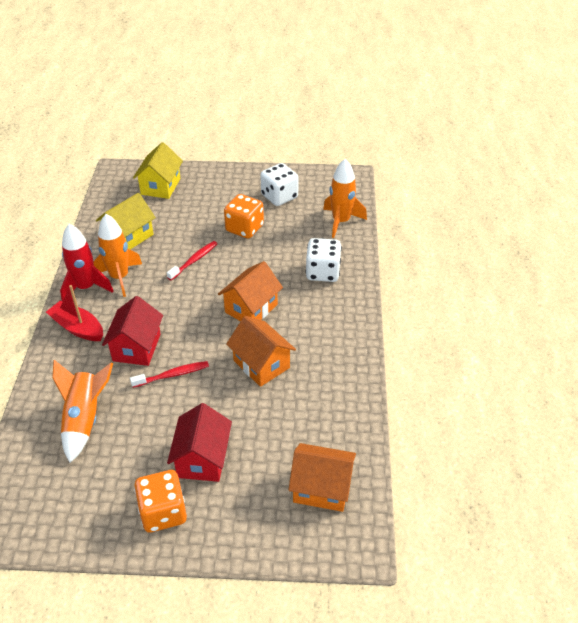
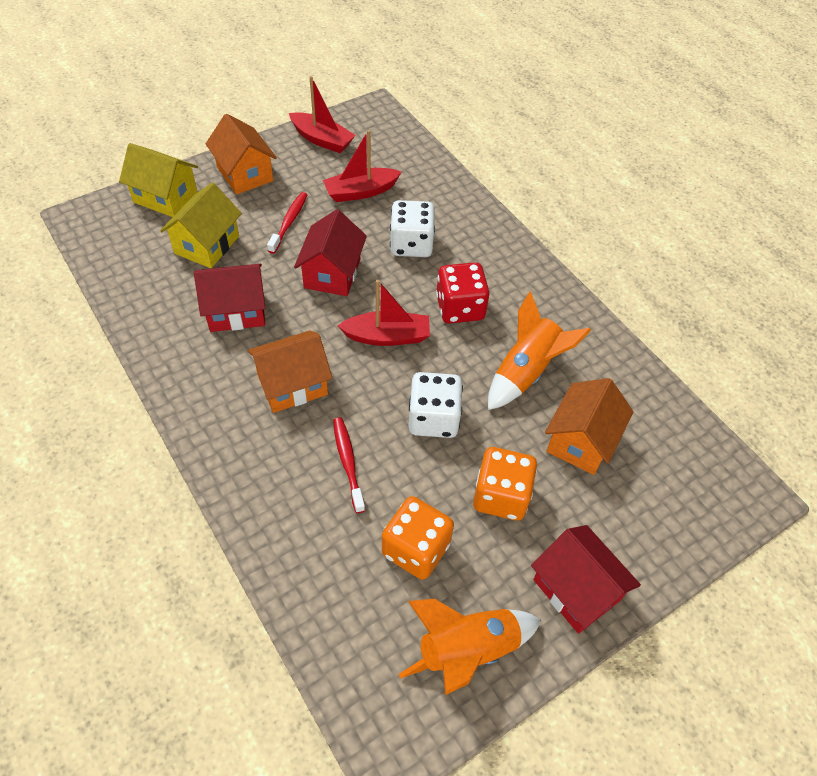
orange rocket: [52,360,113,463] [93,214,142,297] [323,159,367,238] = 3 -> [399,599,541,695] [488,291,591,410] = 2
red boat: [46,285,103,341] = 1 -> [289,76,355,153] [323,130,401,202] [338,280,430,346] = 3
red dice: none = 0 -> [436,262,490,324] = 1
red house: [102,296,163,366] [167,403,232,482] = 2 -> [194,264,266,332] [294,209,367,296] [531,525,641,634] = 3
red rocket: [60,224,114,301] = 1 -> none = 0

